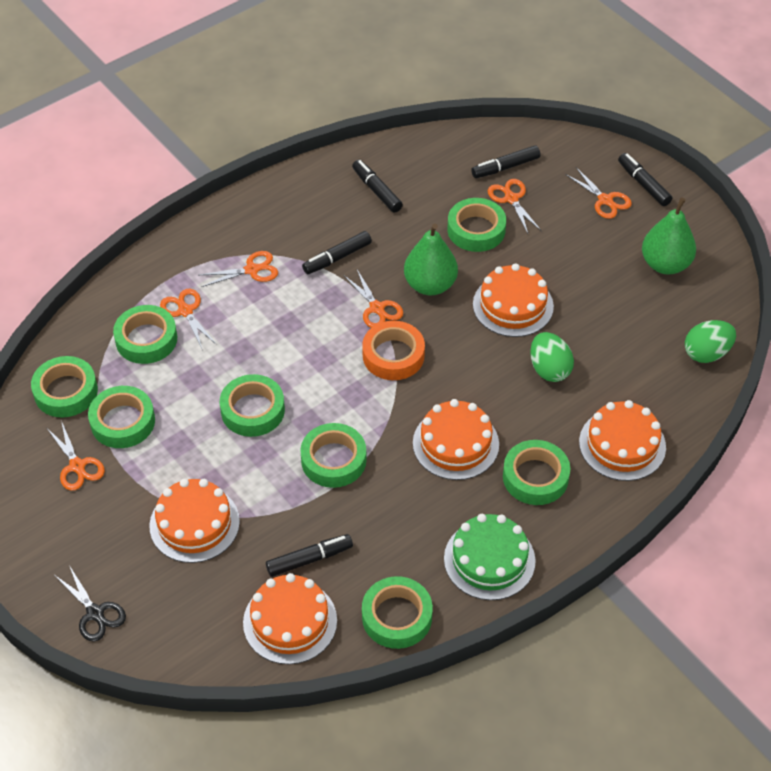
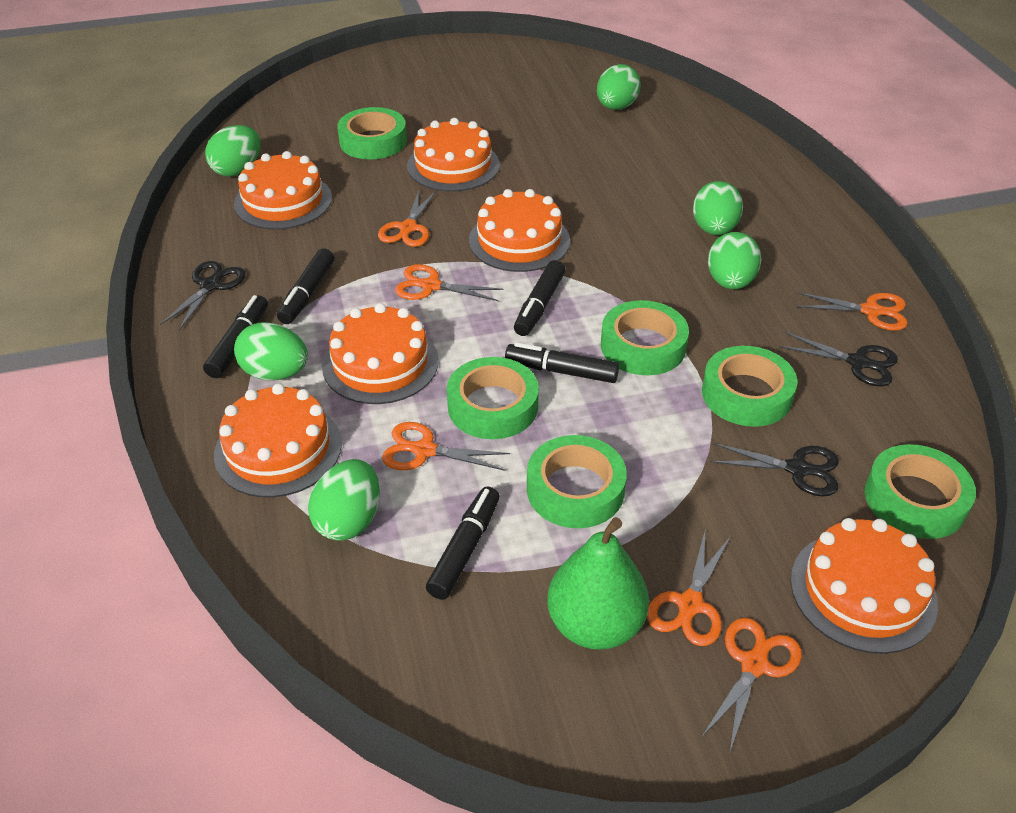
black scissors: [56,565,126,642] = 1 -> [160,261,246,331] [710,443,839,497] [779,332,898,386] = 3
green cake: [444,514,535,600] = 1 -> none = 0
green egg: [530,332,574,382] [685,320,736,363] = 2 -> [205,125,260,177] [234,322,308,380] [308,459,380,541] [597,64,641,110] [693,181,743,235] [708,232,761,289] = 6
green pear: [404,223,458,295] [642,197,696,275] = 2 -> [547,517,649,650] = 1
green tape: [31,356,98,418] [88,386,155,448] [113,305,177,364] [220,374,285,437] [300,423,367,488] [362,576,433,649] [447,198,506,252] [503,440,570,505] = 8 -> [337,107,407,159] [447,357,539,439] [527,435,627,528] [601,300,689,375] [702,346,797,427] [865,444,976,539] = 6
orange cake: [149,479,240,563] [243,573,337,665] [413,399,499,480] [473,263,554,337] [579,400,666,481] = 5 -> [214,383,342,497] [234,151,332,230] [322,303,439,404] [407,118,500,192] [469,189,570,272] [790,518,938,654] = 6
orange tape: [362,321,425,380] = 1 -> none = 0

